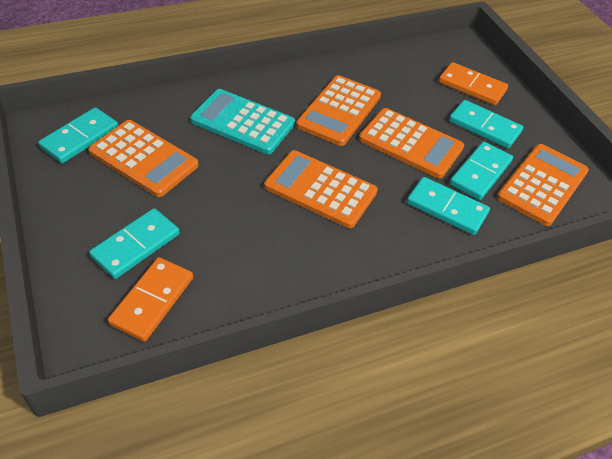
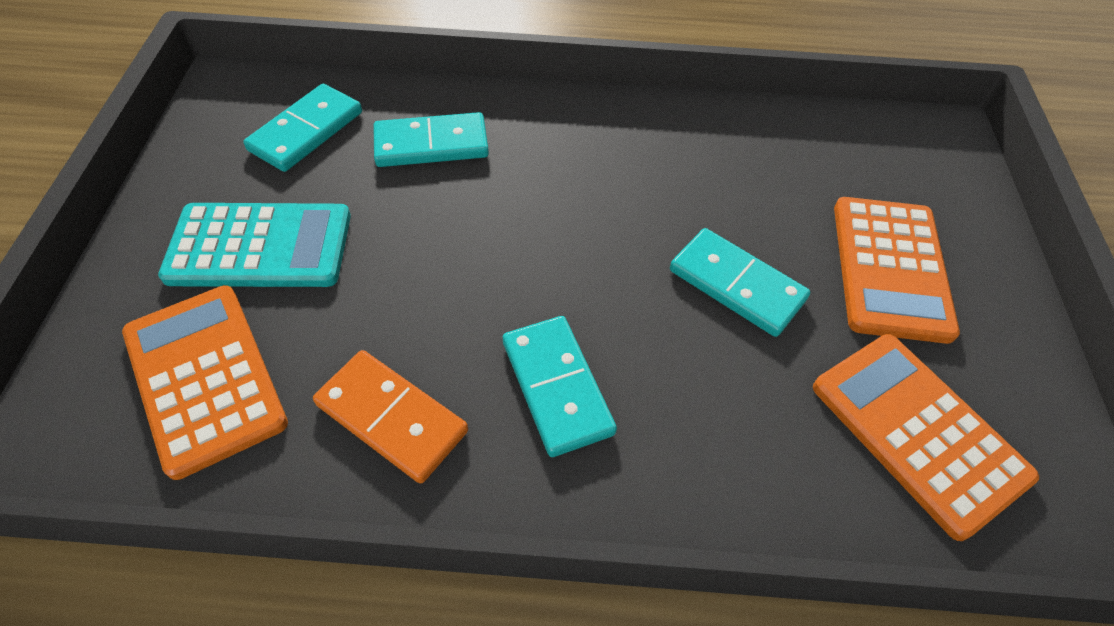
orange calculator: [88,120,199,197] [264,150,378,228] [296,75,381,146] [359,108,464,178] [497,144,589,226] = 5 -> [122,285,288,480] [813,334,1039,541] [834,197,960,344] = 3
orange domino: [108,257,193,342] [439,62,508,105] = 2 -> [313,350,468,484] = 1
turquoise domino: [38,107,118,163] [89,208,180,279] [407,177,490,235] [449,100,523,149] [450,142,513,200] = 5 -> [243,84,362,172] [373,112,489,167] [503,316,617,457] [670,228,810,337] = 4

